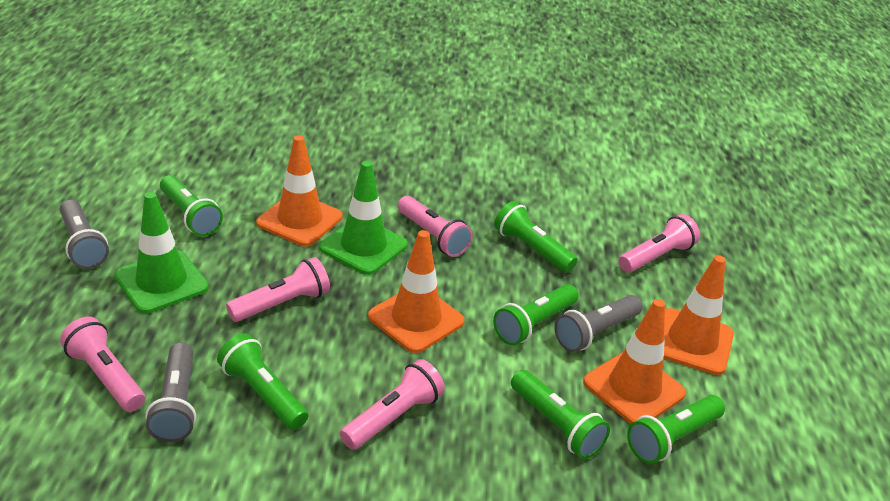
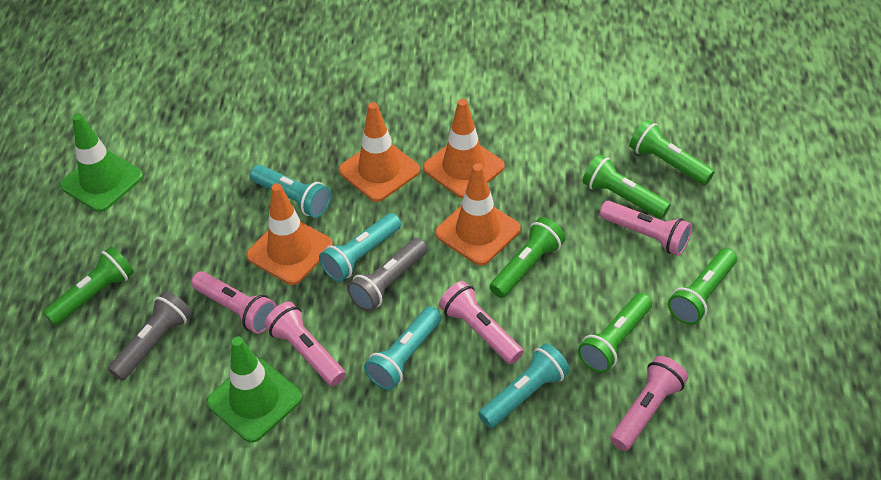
grey flashlight: [60,200,109,269] [145,342,196,442] [554,295,643,352] = 3 -> [108,291,192,381] [347,238,427,311] = 2
turquoise flashlight: none = 0 -> [250,165,331,218] [319,213,401,282] [364,306,442,390] [478,343,570,428] = 4

